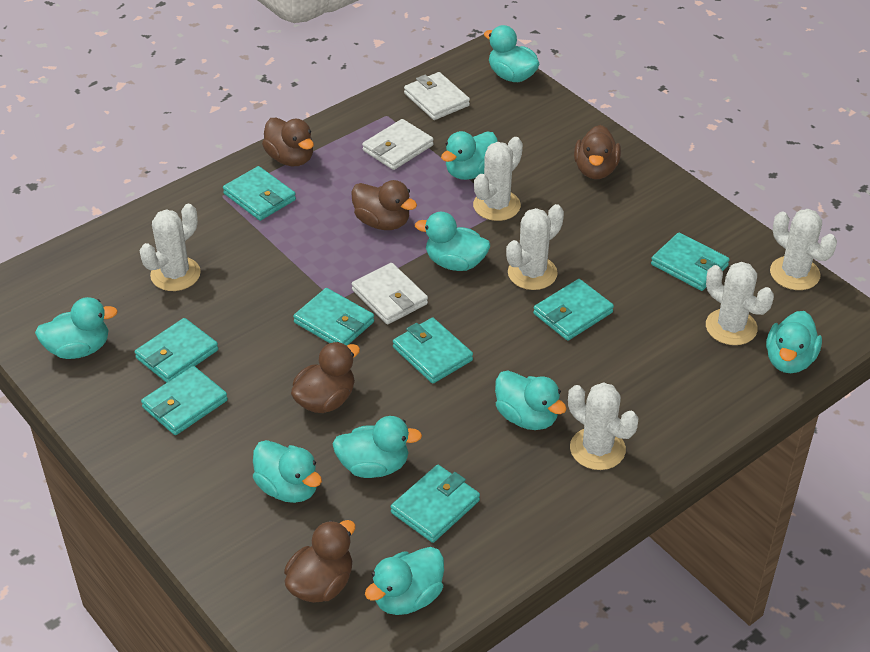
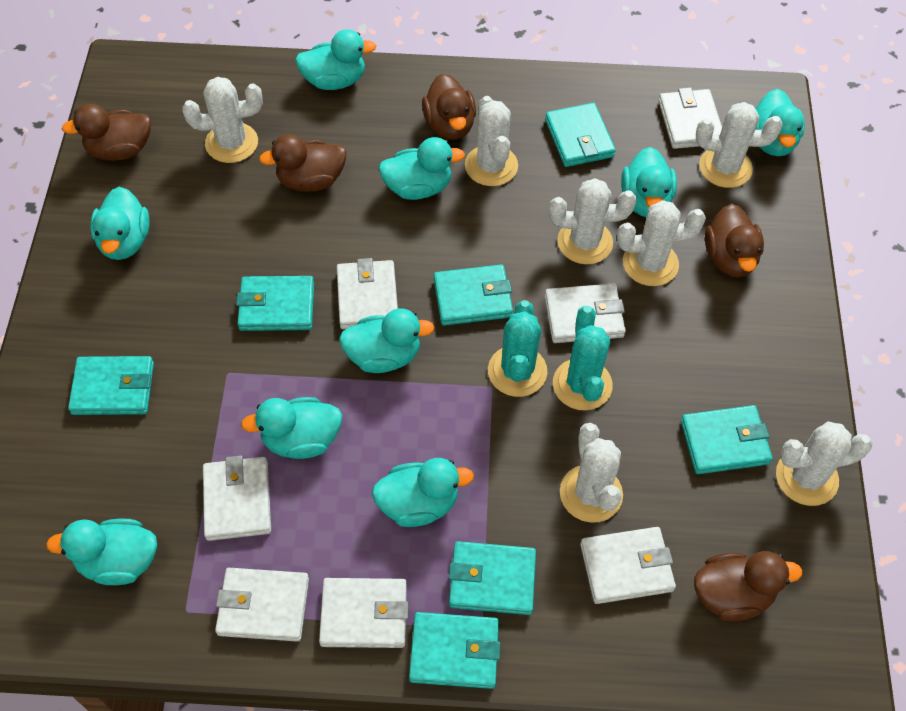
turquoise cactus: none = 0 -> [488,300,547,397] [553,306,613,410] = 2
turquoise wallet: [135,318,218,383] [141,366,228,435] [223,166,296,221] [293,288,374,346] [391,465,480,543] [393,318,473,384] [533,279,614,341] [651,232,730,291] = 8 -> [68,356,154,415] [236,276,314,331] [409,612,501,689] [434,264,513,326] [449,541,536,615] [545,103,616,167] [681,405,773,474] = 7
white cactus: [139,204,201,291] [473,137,523,221] [506,204,564,290] [568,382,638,470] [706,262,774,345] [770,209,837,290] = 6 -> [182,77,263,163] [465,96,518,186] [549,178,636,264] [560,423,623,523] [617,200,706,286] [696,102,782,188] [776,421,873,506] = 7
white wallet: [352,263,428,324] [362,119,434,170] [404,72,470,120] = 3 -> [203,456,271,541] [215,568,309,642] [319,578,408,648] [337,258,398,329] [545,283,626,343] [580,527,676,604] [659,87,722,149] = 7

